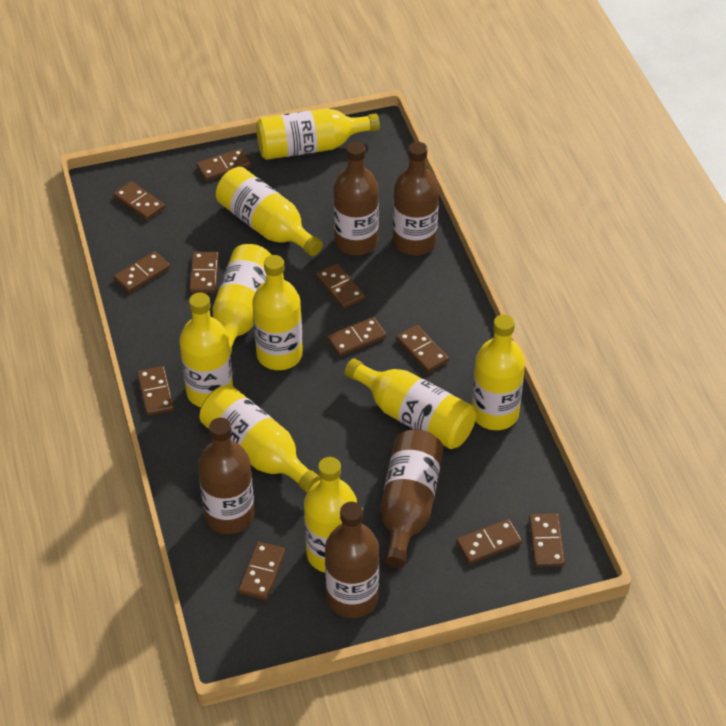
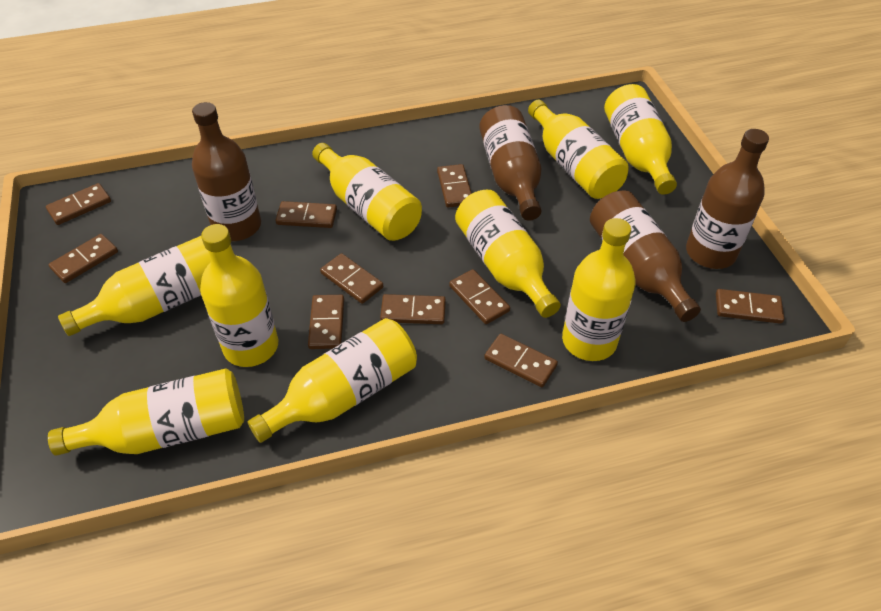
brown bottle: [198,418,255,534] [325,502,379,618] [333,142,379,255] [380,429,443,568] [393,142,439,256] = 5 -> [192,102,261,241] [479,105,542,221] [590,190,701,322] [686,129,769,269] = 4
brown domino: [113,181,165,220] [114,251,170,293] [137,366,174,416] [190,252,219,293] [197,148,251,181] [239,542,285,600] [316,264,365,309] [327,317,386,356] [396,325,449,373] [456,519,522,564] [529,513,565,567] = 11 -> [46,183,111,225] [49,234,118,283] [275,201,337,228] [308,295,344,349] [320,253,383,304] [380,294,446,324] [437,164,472,208] [449,269,510,324] [484,334,558,387] [716,289,784,324] = 10

